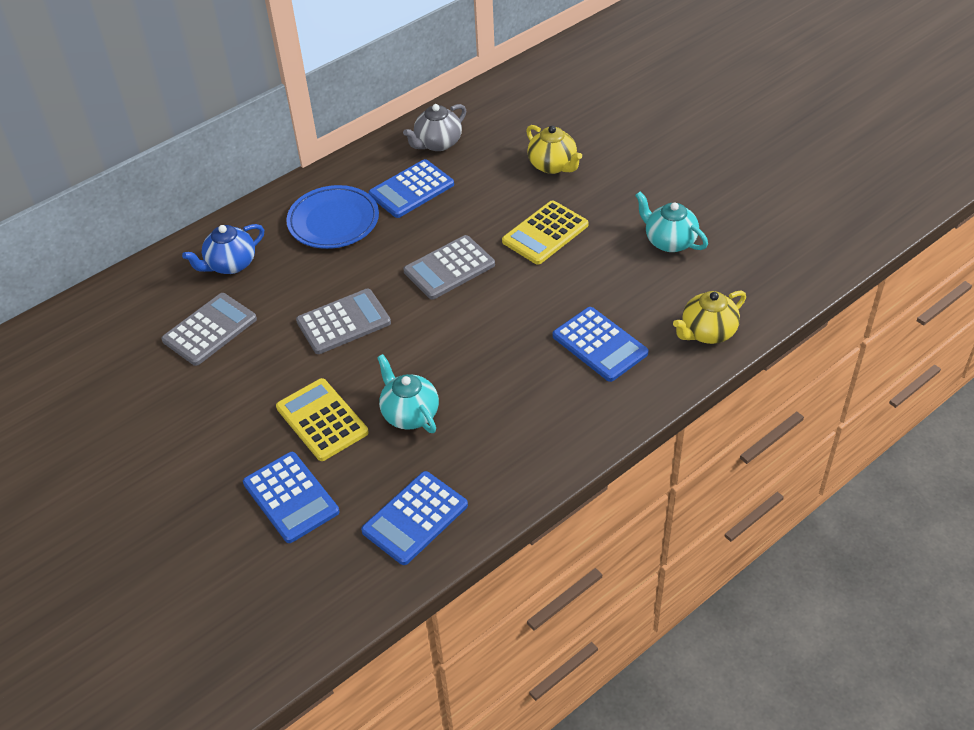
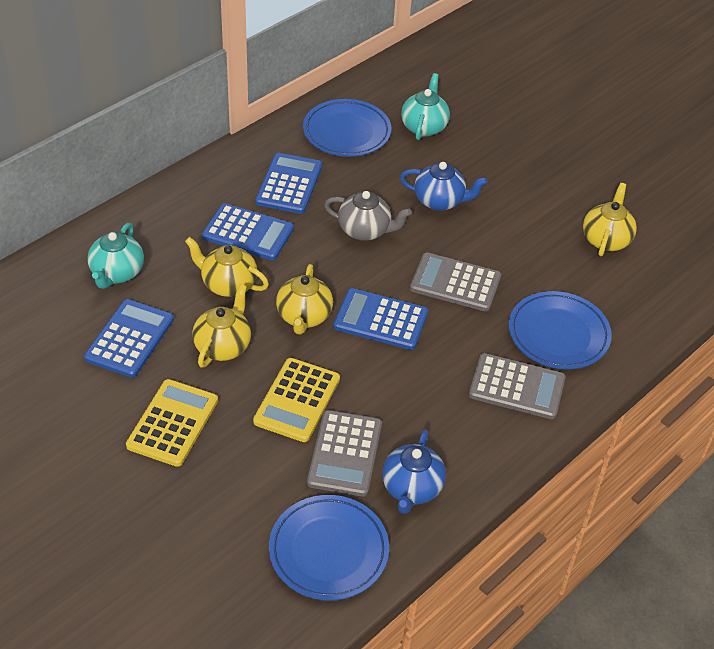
blue plate: [286,185,379,249] = 1 -> [269,495,389,600] [303,99,391,157] [509,291,612,369] = 3
blue teapot: [182,224,264,274] = 1 -> [382,430,446,514] [400,162,488,211] = 2
yellow teapot: [526,125,582,174] [673,291,746,344] = 2 -> [185,237,269,297] [192,284,251,368] [276,264,333,335] [583,183,637,256] = 4

